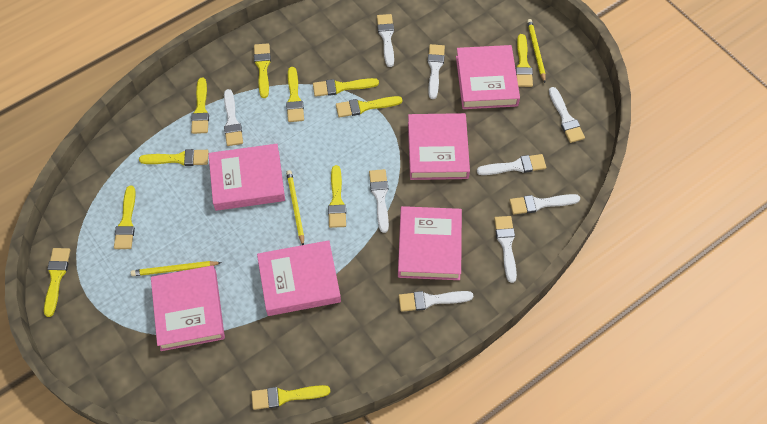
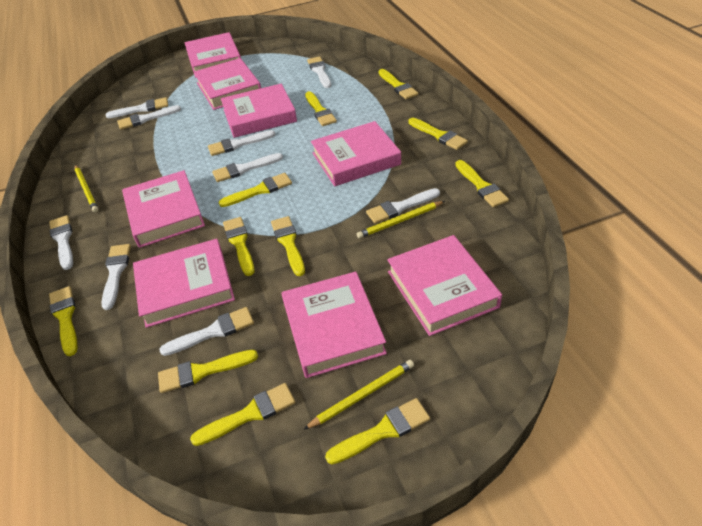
pink book: [151,265,225,351] [208,144,285,211] [257,240,341,316] [398,206,462,280] [408,113,470,180] [456,45,520,109] = 6 -> [122,170,205,248] [133,239,235,328] [184,32,241,78] [194,58,261,110] [221,84,297,138] [282,272,387,378] [311,121,401,186] [387,235,502,336] = 8

